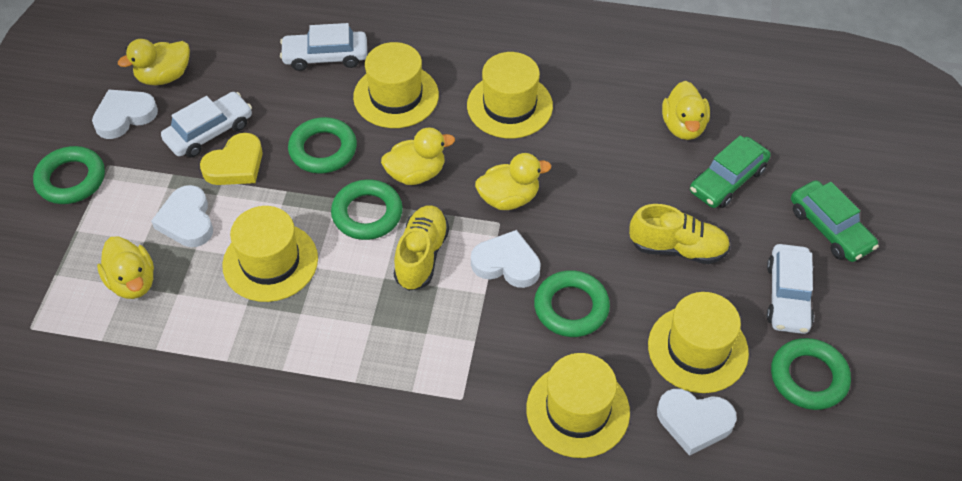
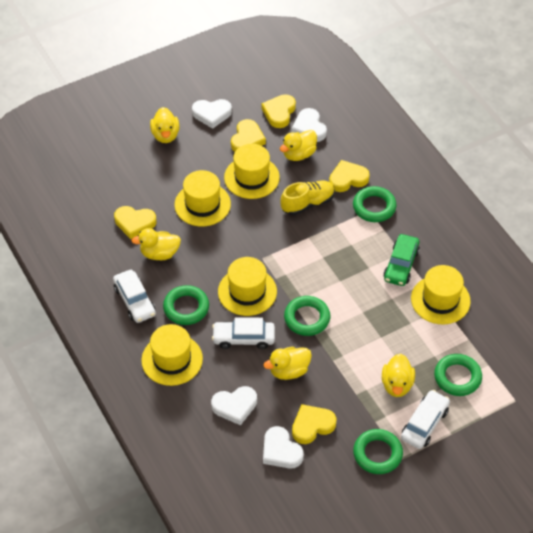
green car: [690,135,771,208] [791,180,879,262] = 2 -> [383,234,420,286] = 1
yellow heart: [200,133,263,185] = 1 -> [114,206,156,239] [231,119,266,152] [261,94,296,128] [292,404,336,444] [329,160,370,192] = 5
yellow shoe: [394,205,449,291] [629,204,730,264] = 2 -> [280,180,335,215] = 1

